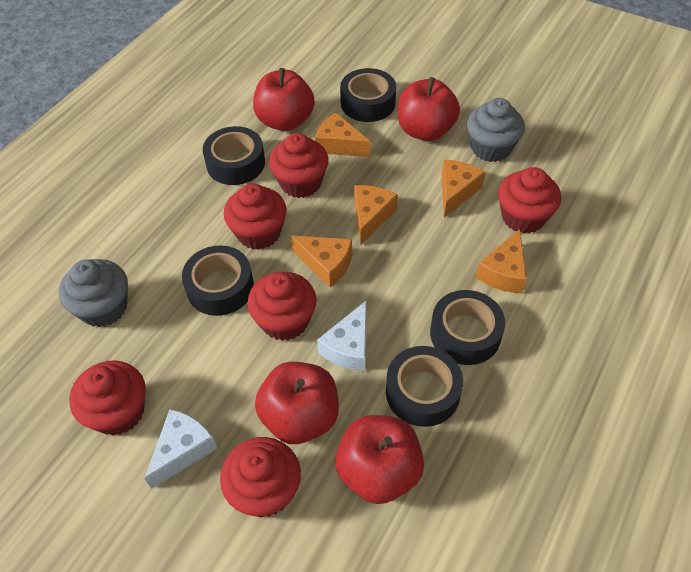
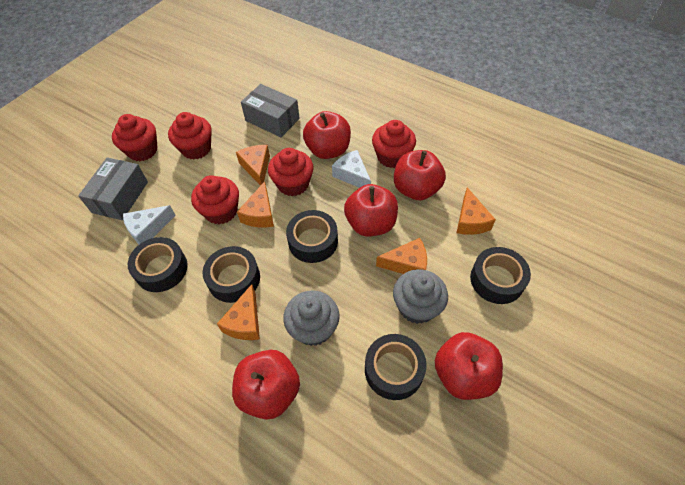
grey box: none = 0 -> [78,157,148,220] [241,84,300,137] = 2
red apple: [253,68,315,131] [255,362,339,444] [335,415,424,504] [398,77,460,141] = 4 -> [232,350,300,420] [303,111,351,159] [344,184,398,236] [394,150,446,200] [435,332,503,400] = 5
red cupcake: [69,360,146,436] [220,437,301,517] [224,184,287,250] [247,272,316,341] [269,133,329,198] [498,167,561,234] = 6 -> [112,114,158,161] [168,112,212,159] [191,175,239,224] [268,148,314,196] [372,120,416,168] = 5

